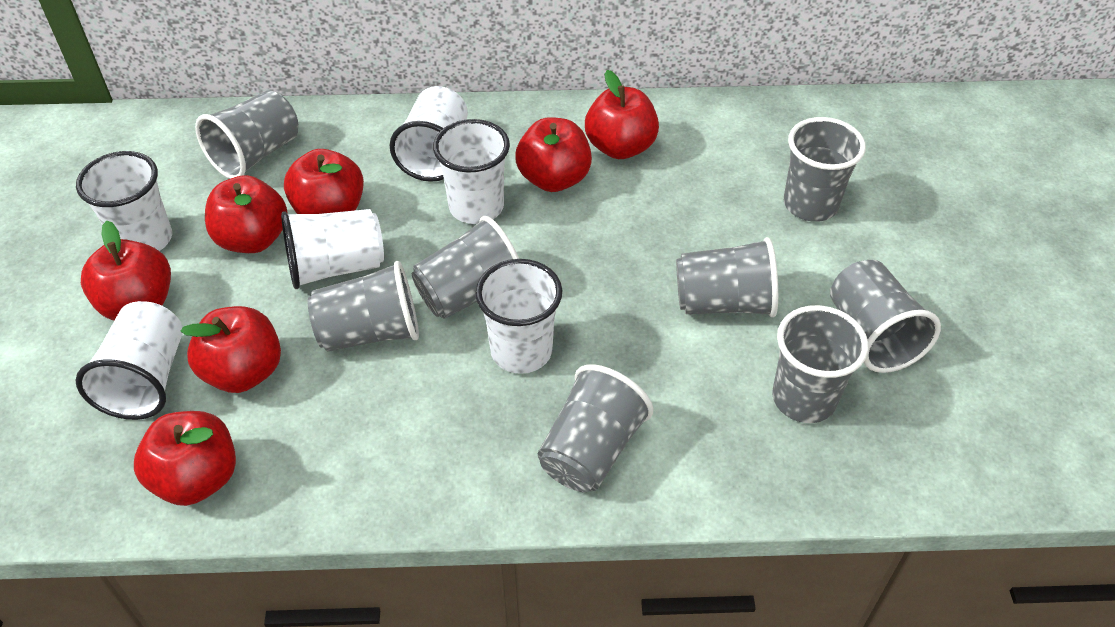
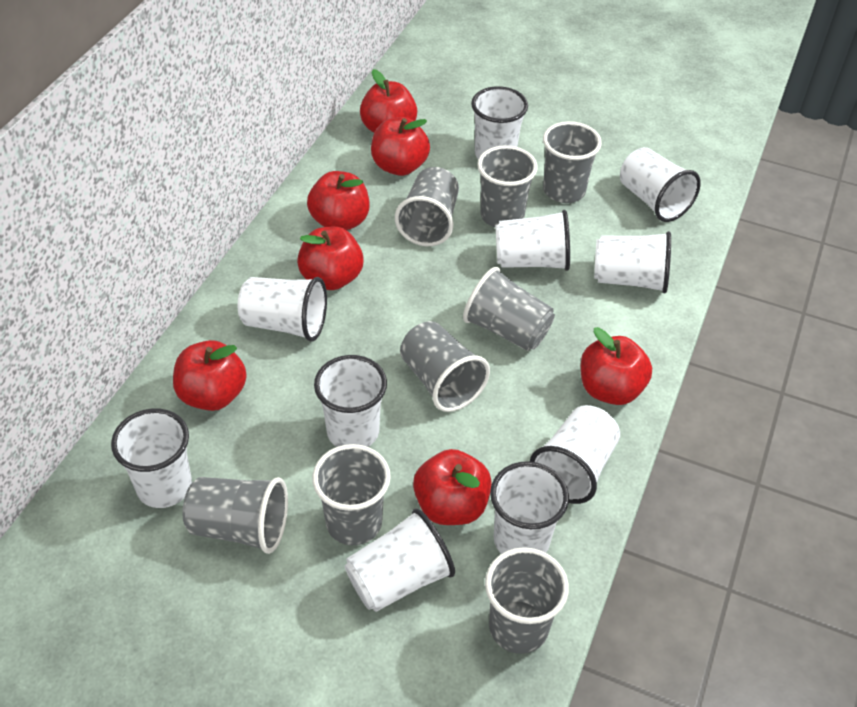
white cup: [76,151,172,251] [76,301,183,420] [281,209,384,289] [390,86,468,182] [433,119,510,224] [475,259,562,374] = 6 -> [111,408,192,508] [238,277,327,342] [314,355,387,447] [344,508,455,612] [471,86,528,159] [490,461,569,554] [495,210,570,271] [530,405,620,504] [594,231,671,293] [620,147,701,222] = 10

